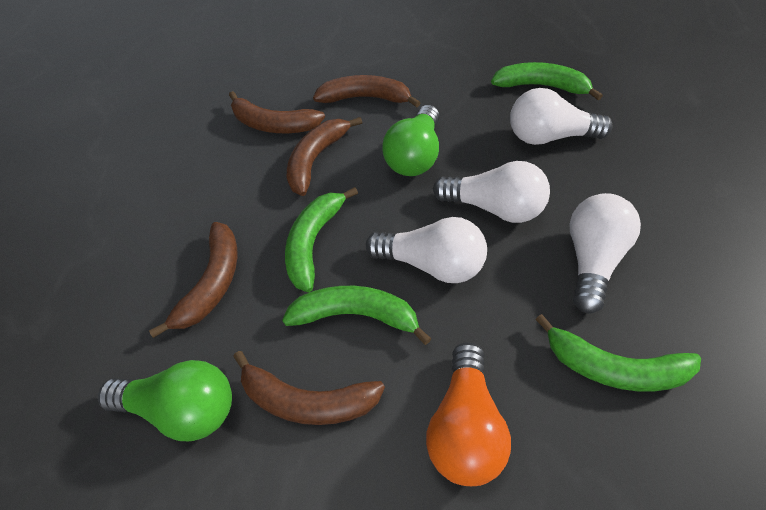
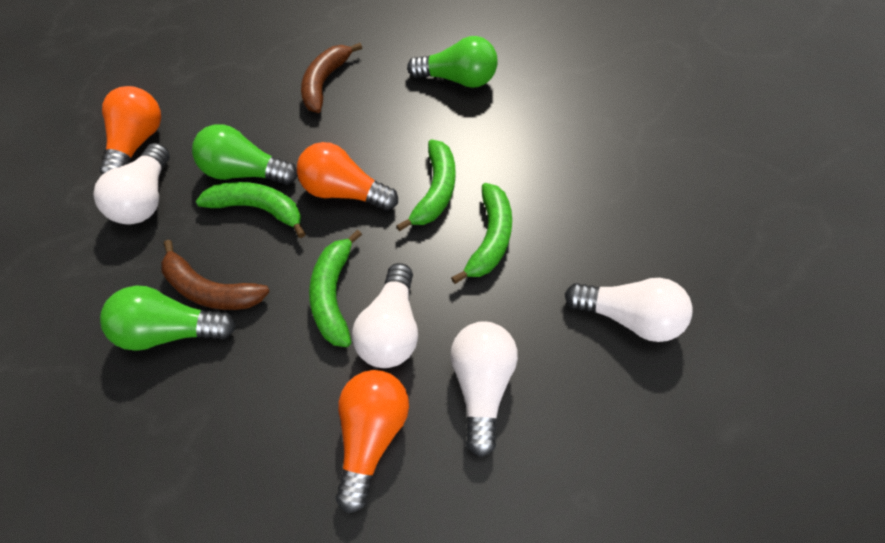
brown banana: [149,222,237,338] [229,91,325,133] [233,351,385,425] [287,117,363,196] [313,75,420,107] = 5 -> [161,240,270,310] [301,43,362,113] = 2
green light bulb: [98,360,232,441] [382,105,439,176] = 2 -> [100,286,236,351] [192,124,298,185] [407,36,497,88] = 3
orange light bulb: [426,342,511,486] = 1 -> [100,86,161,175] [297,142,398,211] [336,370,409,513] = 3

